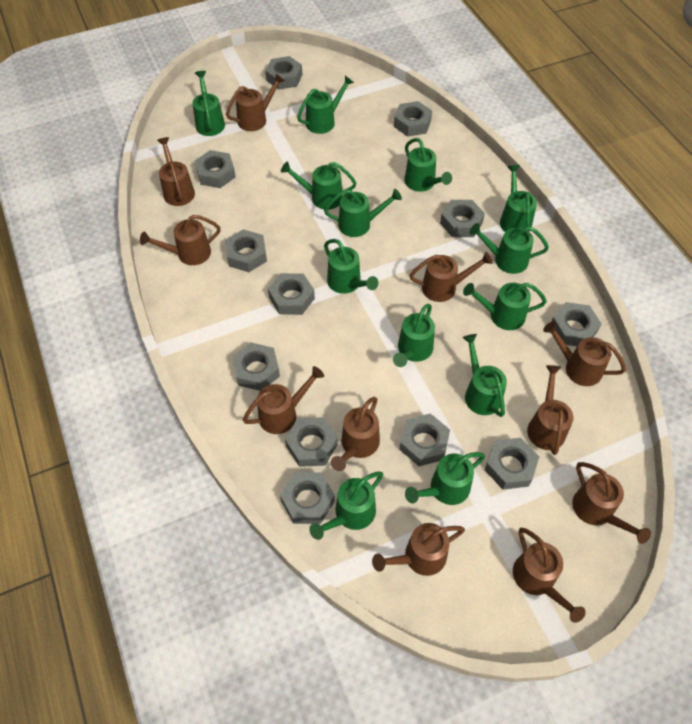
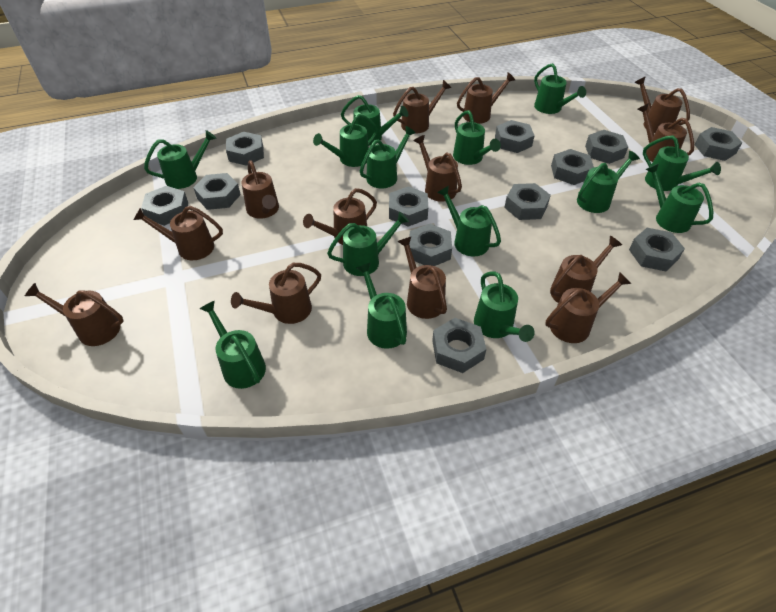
brown watering can: [140,215,221,265] [157,137,195,206] [226,74,285,131] [243,366,324,434] [331,397,380,471] [372,523,465,576] [410,252,493,302] [513,528,586,623] [527,365,573,455] [543,321,626,386] [572,462,651,544] = 11 -> [25,283,124,346] [133,206,223,260] [231,263,321,324] [241,160,279,219] [303,188,377,245] [393,80,451,134] [397,236,447,319] [413,135,462,202] [457,73,515,124] [545,272,631,343] [550,236,622,303] [634,76,690,133] [637,103,694,162] = 13
green watering can: [193,71,225,136] [281,162,356,210] [297,76,354,134] [309,471,383,540] [324,189,402,237] [324,239,378,294] [393,304,435,367] [404,138,452,192] [405,452,485,505] [462,334,507,417] [463,283,547,330] [469,223,549,274] [500,165,537,232] = 13 -> [144,130,216,189] [199,301,266,389] [313,114,378,167] [327,212,409,276] [341,95,408,146] [357,262,407,349] [360,126,416,188] [437,186,501,257] [453,110,501,165] [474,272,535,342] [534,63,586,114] [577,151,640,213] [643,135,721,191] [645,163,713,233] = 14

